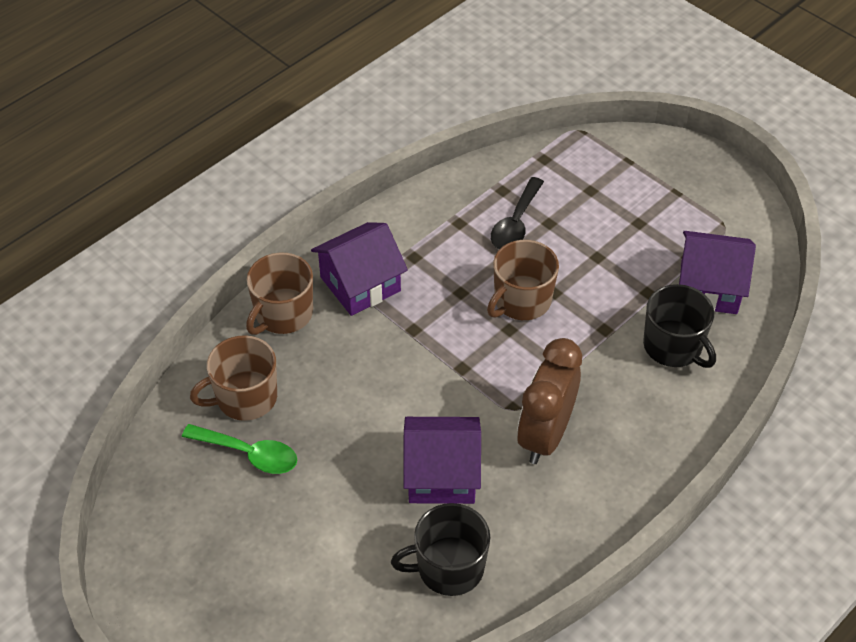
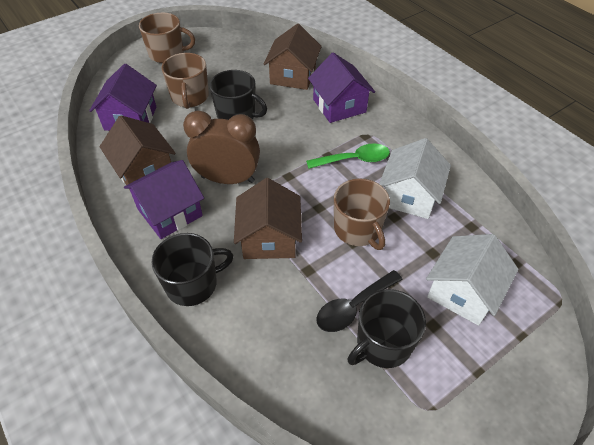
black mug: [391,503,490,596] [643,284,716,368] = 2 -> [151,233,234,306] [210,70,267,120] [348,289,426,368] = 3
brown house: none = 0 -> [99,115,176,190] [234,178,302,259] [264,23,322,90] = 3
white house: none = 0 -> [379,138,451,219] [426,234,518,326] = 2

